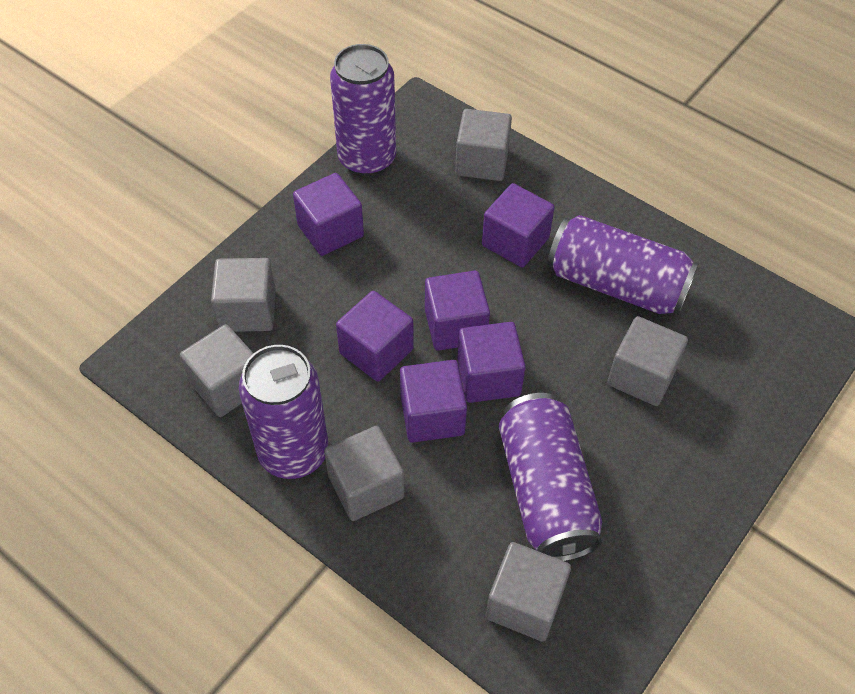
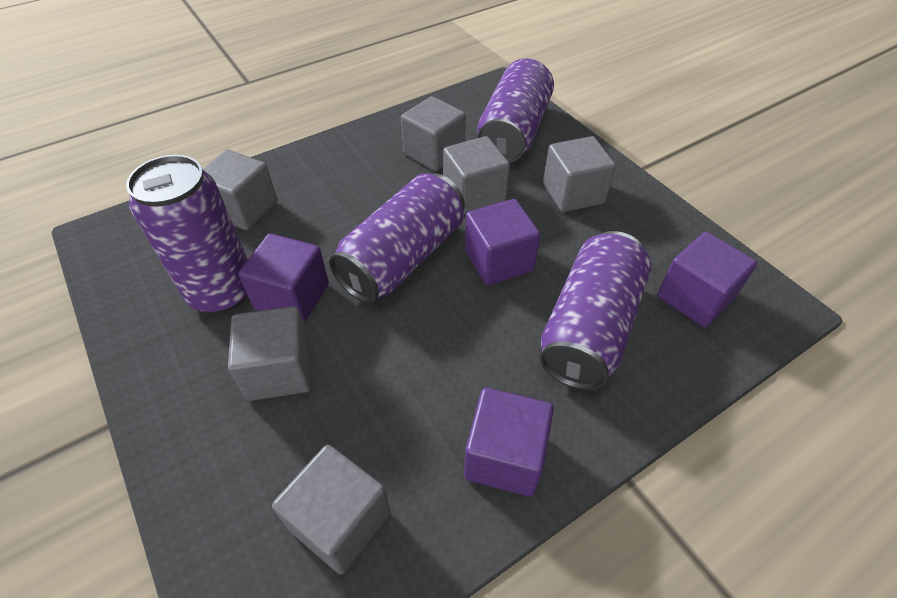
purple cube: [293,173,364,256] [336,291,414,382] [400,360,467,443] [425,271,490,351] [457,322,526,403] [482,183,554,267] = 6 -> [239,233,329,323] [464,388,554,497] [465,199,541,285] [658,232,757,327] = 4

